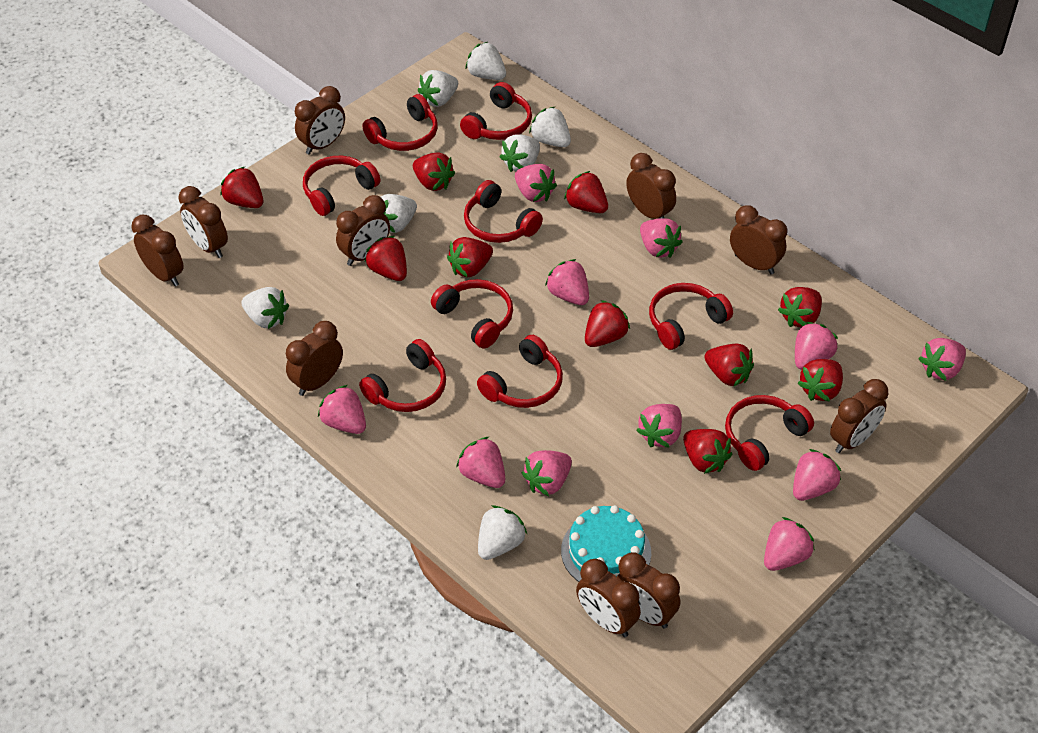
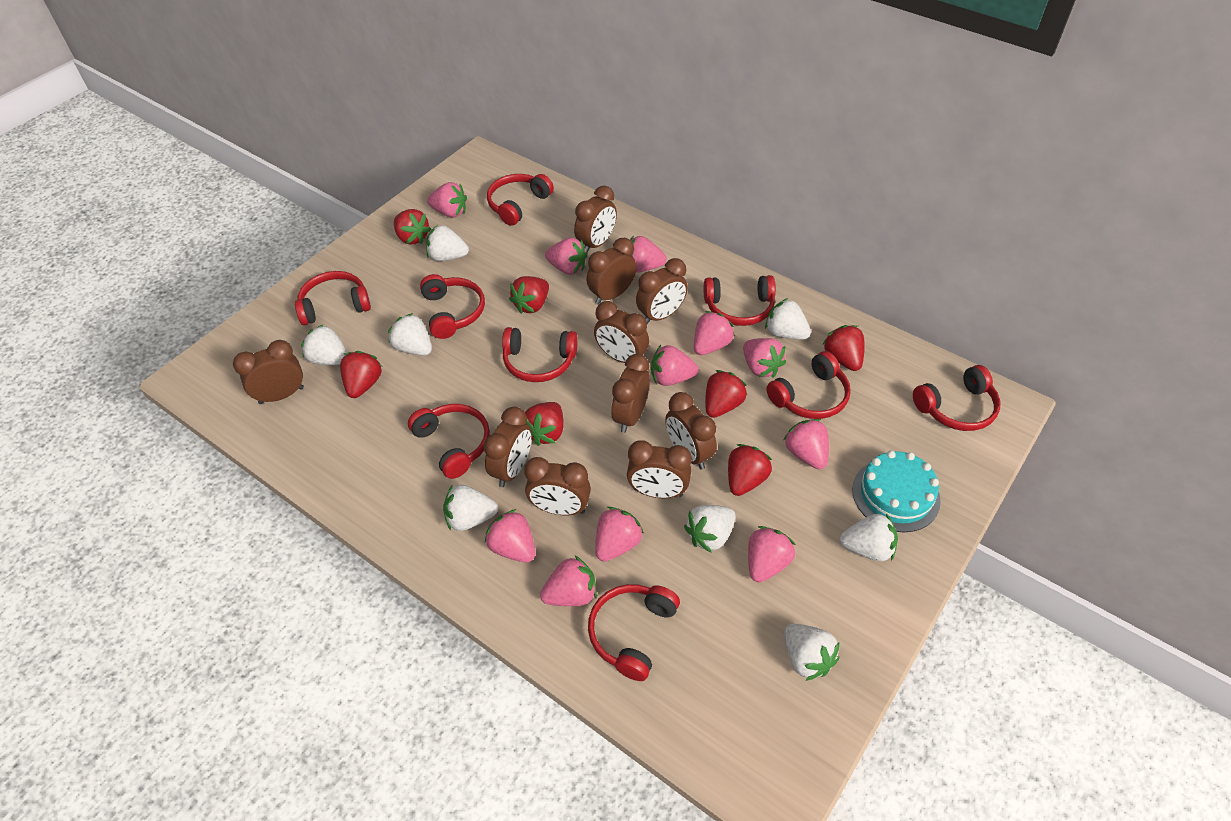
red strawberry: [220,166,263,208] [365,236,407,281] [413,153,455,191] [447,237,493,278] [564,171,608,213] [585,300,630,347] [683,429,732,474] [705,344,754,387] [778,287,822,327] [798,359,843,402] = 10 -> [340,351,382,398] [394,209,431,245] [509,276,549,314] [525,402,564,446] [705,370,747,418] [728,444,772,496] [822,325,865,371] = 7
white strawberry: [241,287,289,329] [381,194,417,233] [418,70,458,107] [466,42,506,80] [478,505,527,560] [500,134,540,172] [529,107,571,147] = 7 -> [301,324,347,365] [388,313,432,355] [426,225,469,261] [443,485,498,531] [684,505,735,553] [765,298,811,340] [784,624,839,681] [840,513,898,561] = 8

